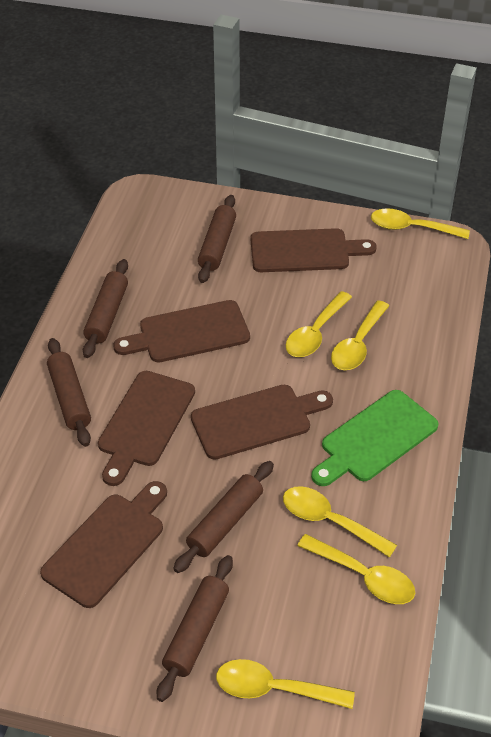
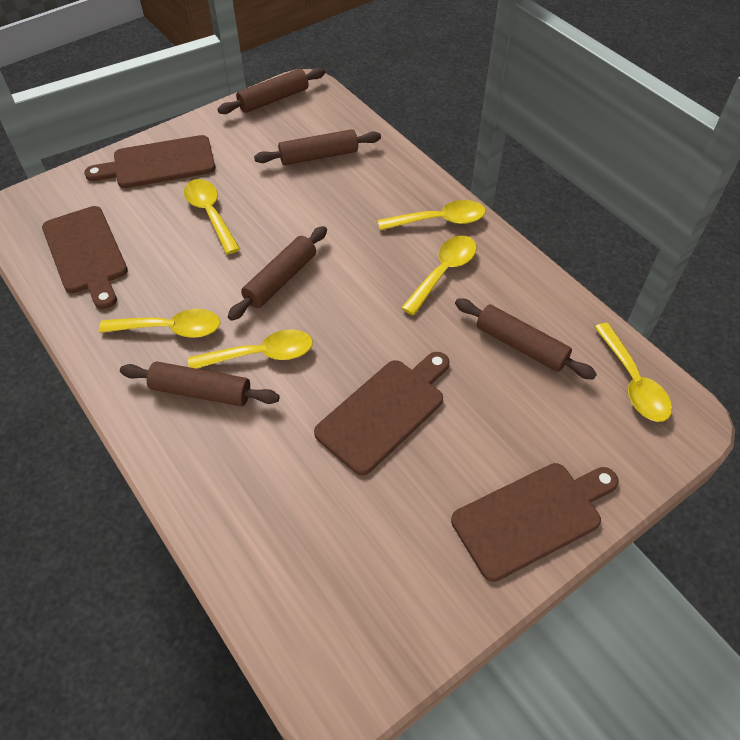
brown cutting board: [40,481,167,608] [98,371,195,486] [113,300,250,363] [191,385,333,460] [250,228,377,272] = 5 -> [42,206,128,309] [84,135,215,188] [314,352,449,475] [451,463,619,582] = 4
green cutting board: [311,390,439,486] = 1 -> none = 0

